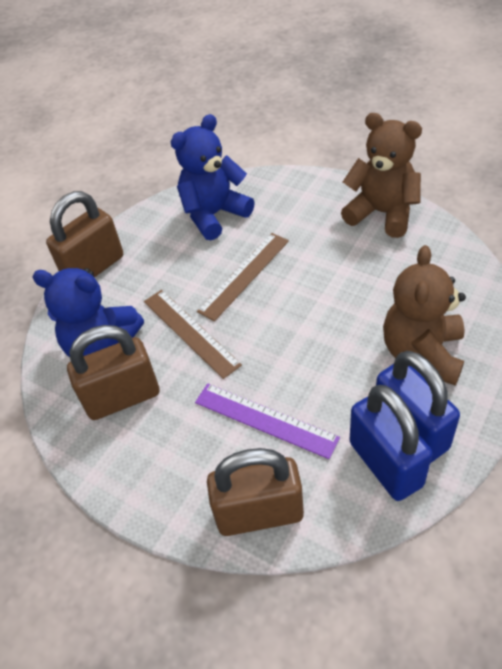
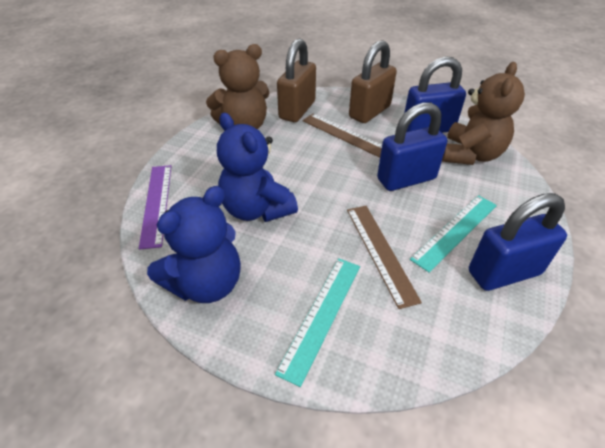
blue padlock: [349,385,432,501] [376,351,460,463] = 2 -> [377,102,447,191] [404,56,466,133] [469,193,567,291] = 3
brown padlock: [46,191,123,278] [67,325,159,420] [207,448,304,536] = 3 -> [277,39,316,122] [349,40,397,123] = 2
turquoise ruler: none = 0 -> [275,258,360,387] [410,195,497,273] = 2

